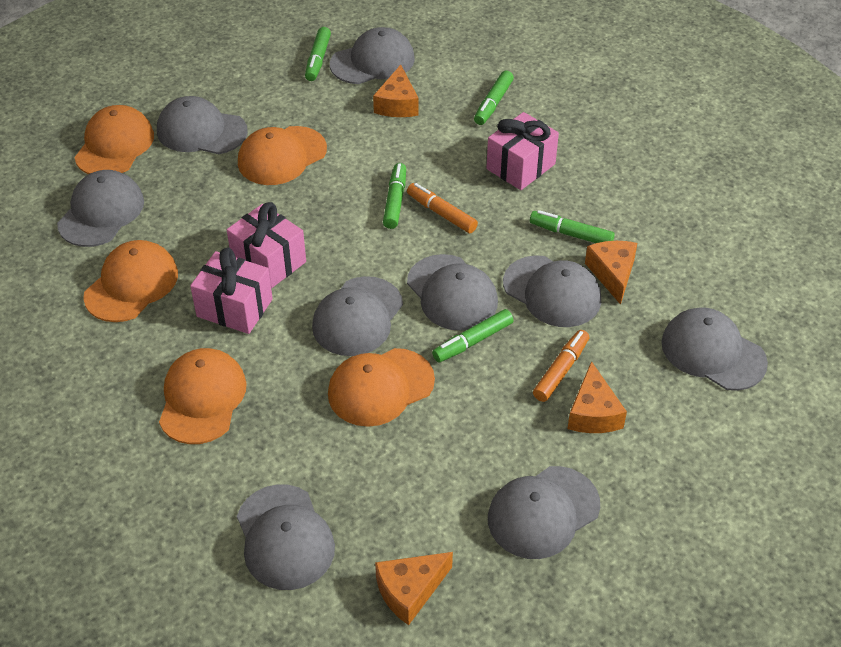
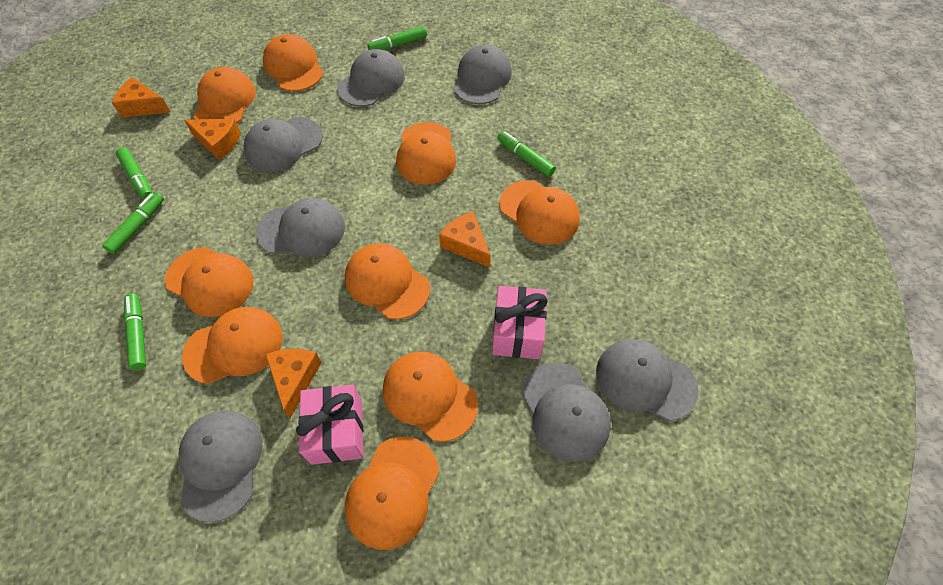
grey cap: [57,170,144,247] [157,96,248,154] [237,484,335,590] [312,276,403,356] [330,27,415,84] [407,254,498,331] [488,466,600,559] [503,255,601,327] [661,307,768,391] = 9 -> [179,411,262,522] [244,117,323,172] [256,198,345,257] [337,49,405,107] [453,45,512,104] [522,363,611,462] [596,339,699,421] = 7
orange cap: [74,105,154,174] [83,240,178,322] [159,348,247,444] [238,126,327,185] [328,348,435,427] = 5 -> [165,247,254,317] [182,307,283,384] [193,67,256,123] [263,34,323,91] [345,243,430,320] [345,437,439,550] [383,352,478,442] [396,122,456,185] [499,180,580,245] = 9
orange marker: [407,183,478,233] [533,330,589,402] = 2 -> none = 0
pink gift: [190,248,273,334] [227,202,306,288] [486,112,559,190] = 3 -> [296,385,363,465] [492,286,548,359] = 2

